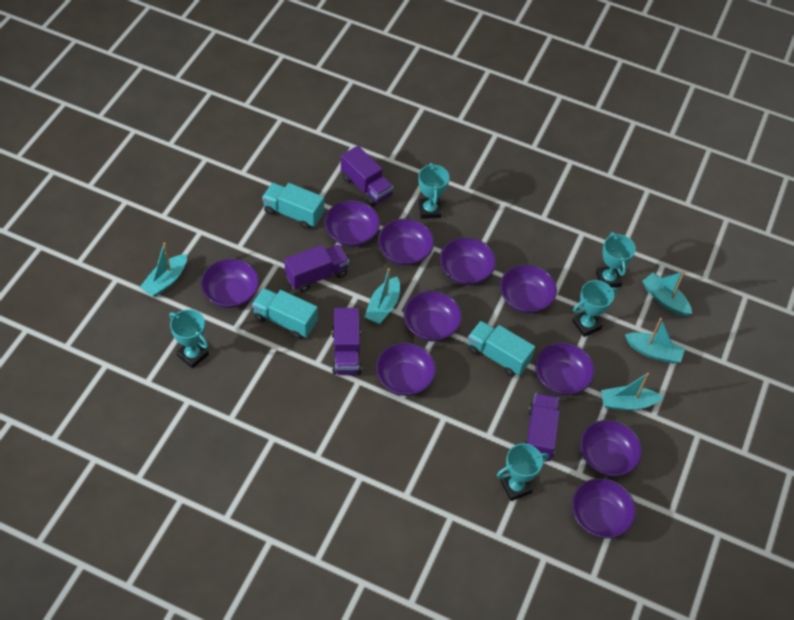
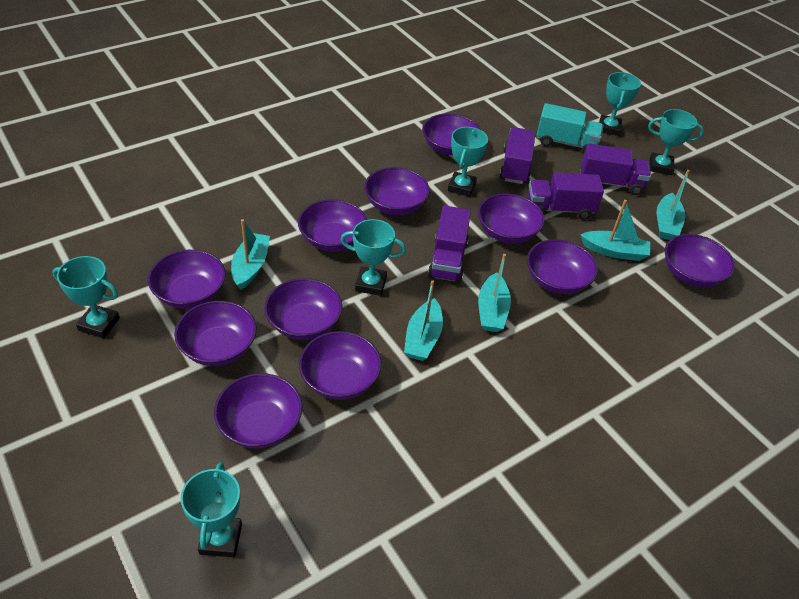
purple bowl: [201,259,259,308] [324,200,380,247] [376,343,436,396] [378,219,434,266] [404,291,462,342] [440,237,496,285] [500,265,557,313] [535,342,595,395] [572,478,636,538] [580,420,642,476] = 10 -> [148,250,226,309] [174,301,257,366] [214,373,302,449] [264,278,342,340] [298,199,367,251] [299,331,381,400] [364,167,430,215] [422,113,481,155] [478,193,545,244] [527,239,598,294] [665,234,735,287] = 11
turquoise trophy: [169,309,209,368] [418,163,449,219] [497,443,549,501] [572,280,617,337] [596,232,636,288] = 5 -> [52,256,120,339] [180,462,242,557] [341,219,406,296] [448,127,488,197] [599,72,641,136] [648,109,704,175] = 6
turquoise truck: [252,288,318,340] [262,183,324,229] [468,321,535,377] = 3 -> [537,103,603,153] = 1

